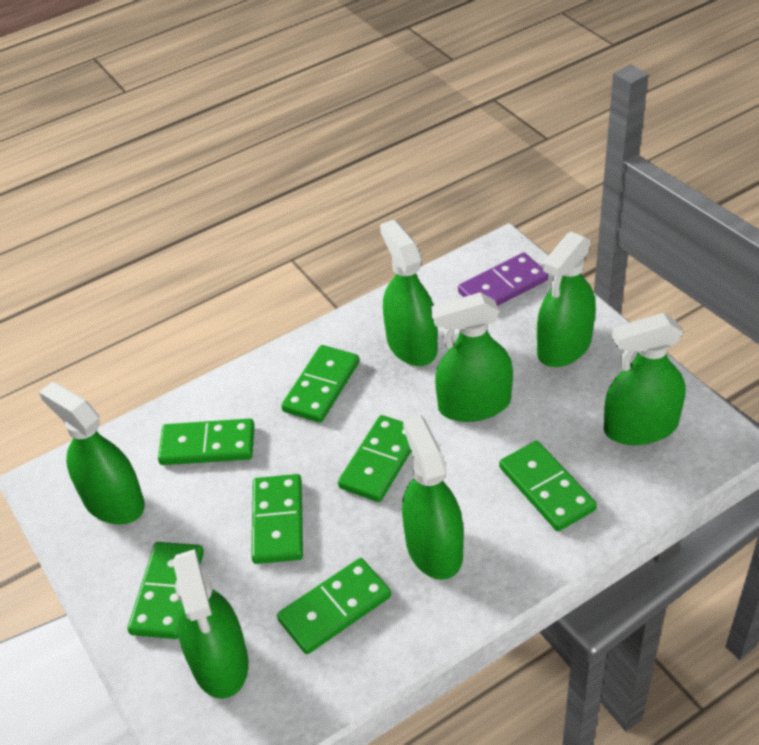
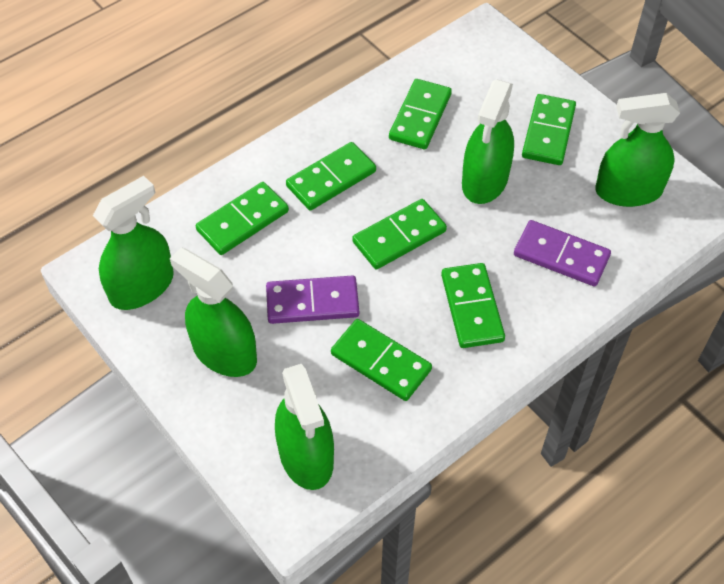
green spray bottle: [39,382,145,525] [173,549,249,699] [380,220,438,366] [402,415,464,580] [431,292,513,422] [537,232,596,367] [604,313,685,445] = 7 -> [93,176,174,310] [170,247,257,377] [275,364,334,490] [462,80,514,204] [595,93,680,207] = 5
purple domino: [458,253,548,306] = 1 -> [266,275,359,324] [514,220,611,286] = 2

